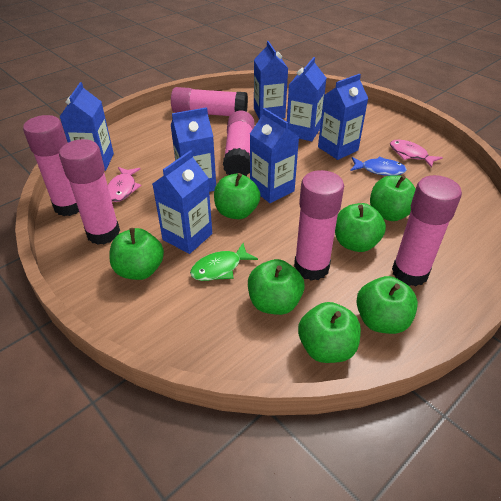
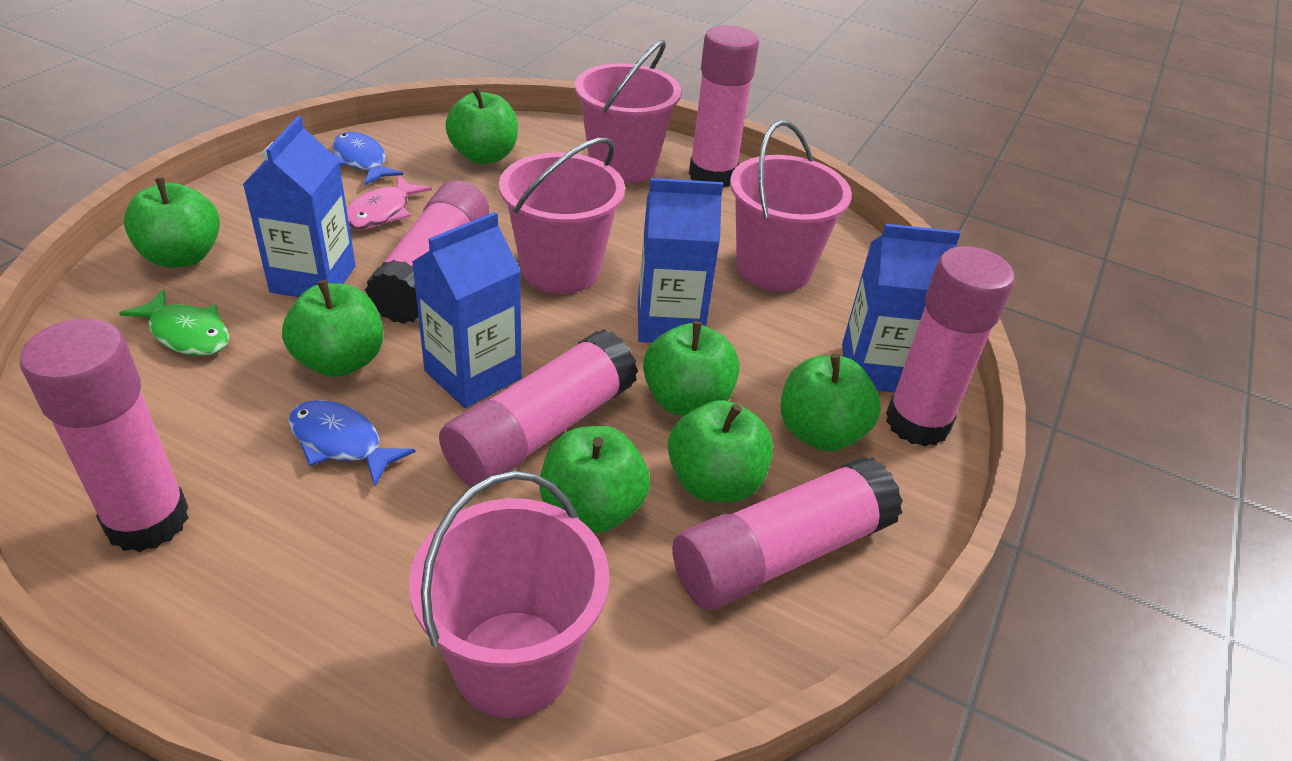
blue carton: [59,82,114,171] [153,150,212,254] [170,107,216,192] [250,108,299,203] [254,41,288,119] [287,57,326,141] [318,74,368,160] = 7 -> [243,116,355,297] [412,212,522,408] [638,178,723,343] [842,224,961,393] = 4
blue fish: [350,156,407,176] = 1 -> [288,400,416,486] [333,132,403,185] = 2
pink bucket: none = 0 -> [409,471,609,718] [499,137,625,294] [575,40,682,184] [730,120,852,292] = 4
pink fish: [108,167,141,202] [390,140,443,168] = 2 -> [346,175,432,230] = 1

